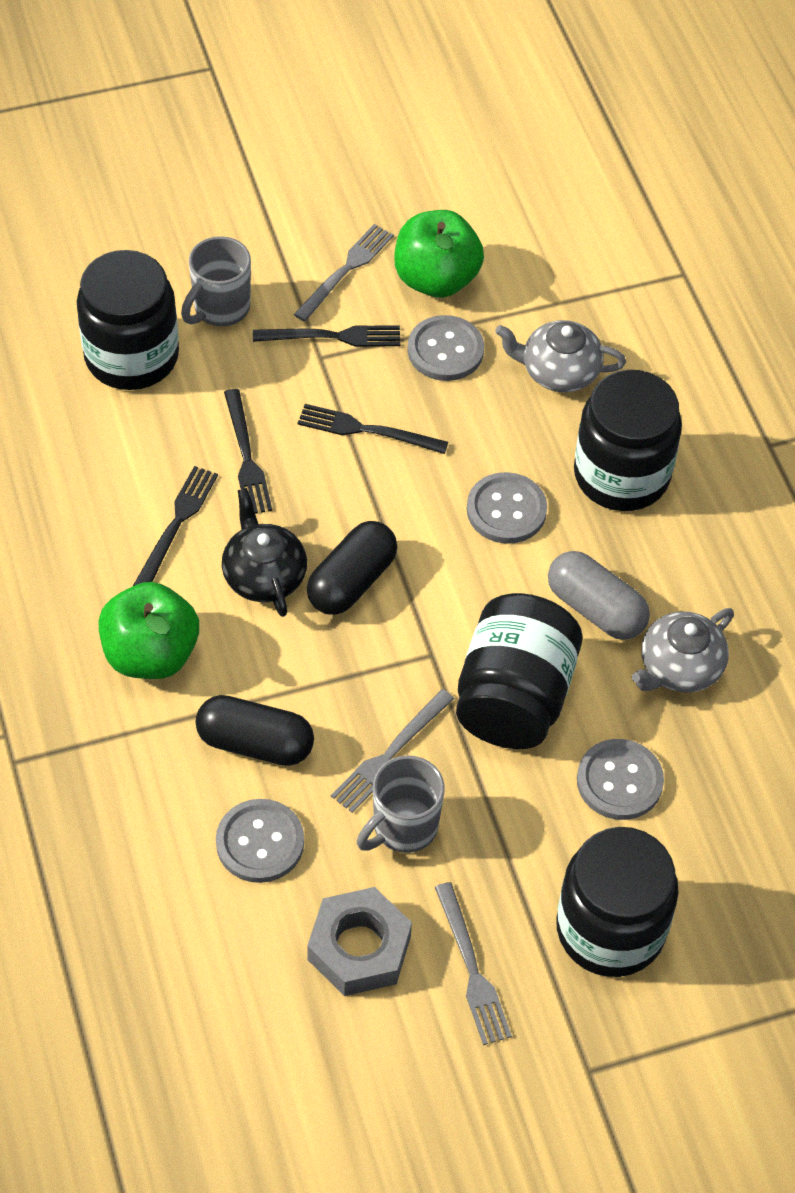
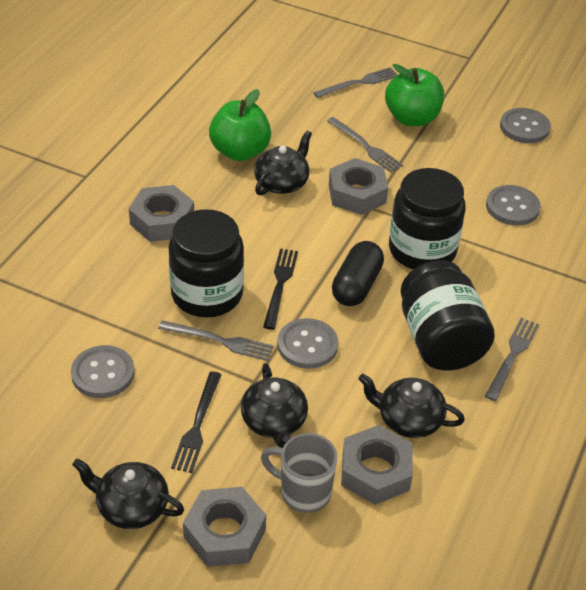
black capsule: [196,695,314,766] [307,521,397,615] = 2 -> [332,241,384,306] = 1
black fork: [133,466,218,586] [224,389,272,514] [253,325,400,347] [298,404,448,454] = 4 -> [171,371,222,473] [263,248,298,330] = 2
black jar: [77,250,179,390] [456,593,582,749] [556,827,678,977] [574,370,682,511] = 4 -> [168,209,244,317] [389,168,466,270] [400,260,495,370] = 3
black teapot: [222,488,307,617] = 1 -> [72,458,184,529] [241,363,308,448] [254,131,312,195] [358,374,465,438] = 4
grey capsule: [548,551,650,640] = 1 -> none = 0
grey fork: [294,224,394,322] [331,689,454,813] [435,882,512,1045] = 3 -> [158,320,274,361] [313,67,398,98] [327,117,403,172] [485,318,539,401] = 4
grey mug: [181,236,251,326] [357,755,445,853] = 2 -> [261,433,337,513] = 1
grey nut: [307,887,412,996] = 1 -> [129,185,194,242] [183,487,266,567] [329,158,388,215] [341,425,413,505] = 4
grey teapot: [495,320,626,392] [632,608,734,693] = 2 -> none = 0

